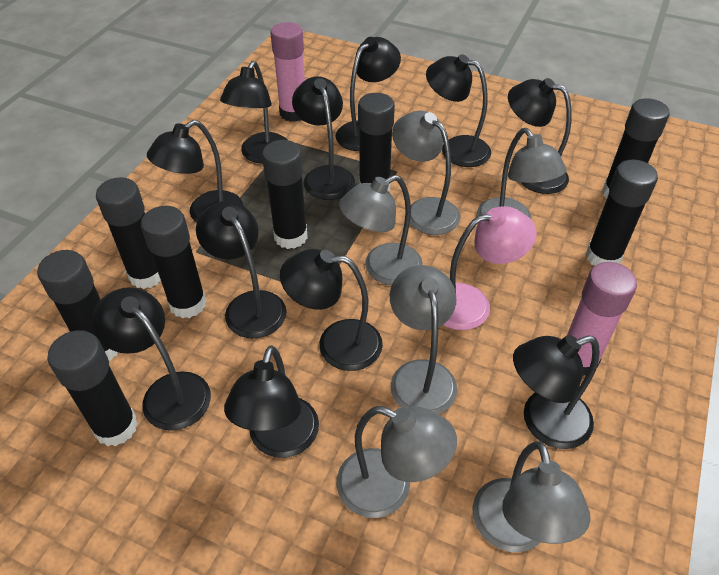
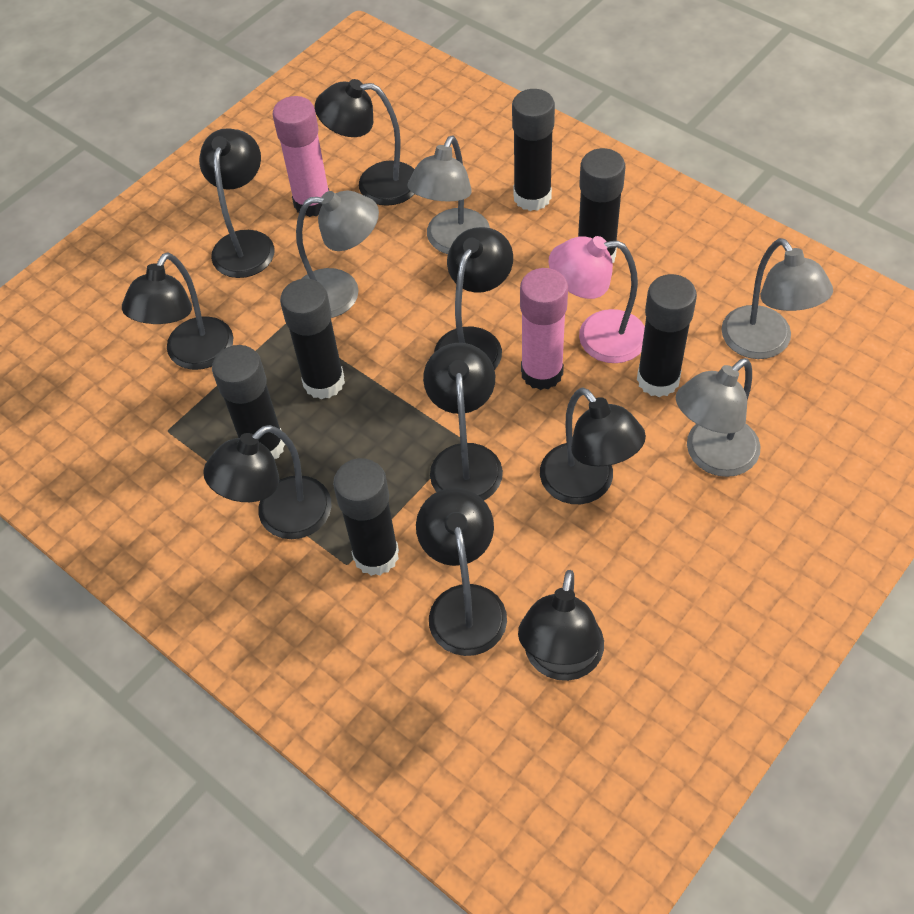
black glue stick: [37,250,118,361] [47,330,138,446] [96,177,161,289] [141,206,207,318] [262,140,308,249] [358,93,395,191] [586,160,658,266] [602,98,670,199] = 8 -> [212,345,285,459] [280,279,345,399] [333,458,399,576] [512,89,555,211] [578,148,625,263] [637,274,697,397] = 6
black lamp: [92,287,211,430] [147,120,243,223] [196,201,287,339] [220,61,287,164] [224,345,319,458] [280,249,383,371] [292,76,355,200] [336,37,401,151] [426,54,491,167] [508,78,572,194] [513,335,600,449] = 11 -> [122,252,234,370] [199,128,275,278] [203,425,332,539] [315,79,415,206] [416,488,507,656] [423,343,503,500] [434,227,513,370] [518,570,604,681] [540,387,646,504] = 9
grey lamp: [336,406,457,518] [339,175,423,285] [390,265,457,414] [392,111,461,235] [472,441,591,552] [477,128,566,219] = 6 -> [296,191,379,318] [407,136,490,254] [676,358,761,477] [721,238,833,359] = 4

